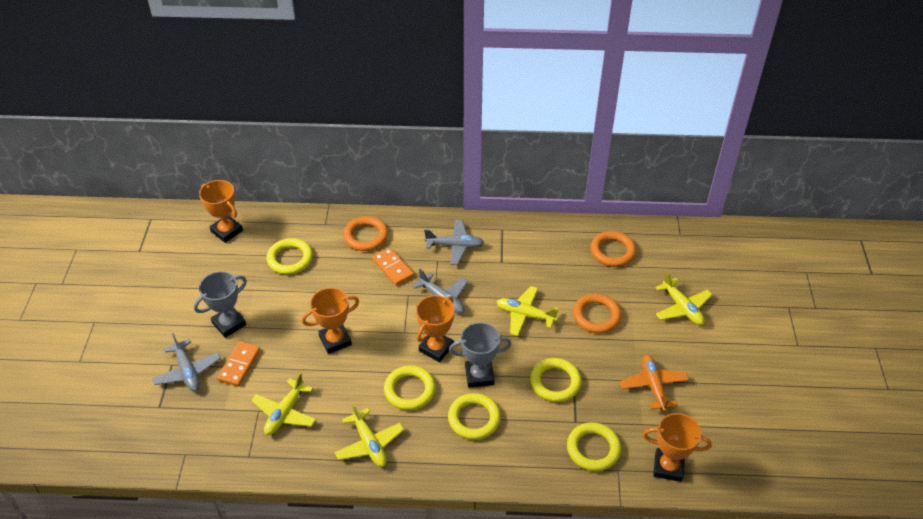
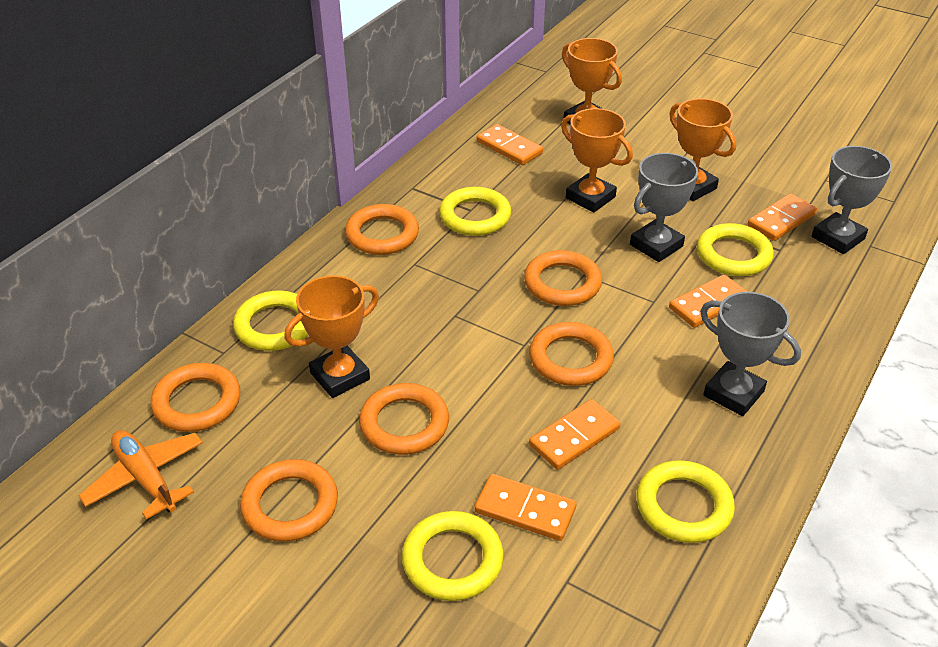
grey plane: [152,333,221,391] [412,269,468,314] [424,220,484,265] = 3 -> none = 0
grey trophy: [194,271,247,338] [449,322,512,388] = 2 -> [630,153,698,262] [700,292,801,416] [812,146,892,254] = 3
orange domino: [217,341,260,387] [372,247,414,286] = 2 -> [474,474,577,541] [477,124,543,165] [529,399,621,470] [669,274,748,328] [747,193,817,241] = 5
orange ring: [343,216,388,251] [573,294,621,333] [590,231,636,267] = 3 -> [151,363,241,432] [240,459,338,542] [345,204,419,255] [359,383,449,455] [524,250,602,306] [529,322,614,386] = 6
yellow plane: [251,372,316,435] [335,403,404,467] [496,286,558,336] [655,272,712,325] = 4 -> none = 0

